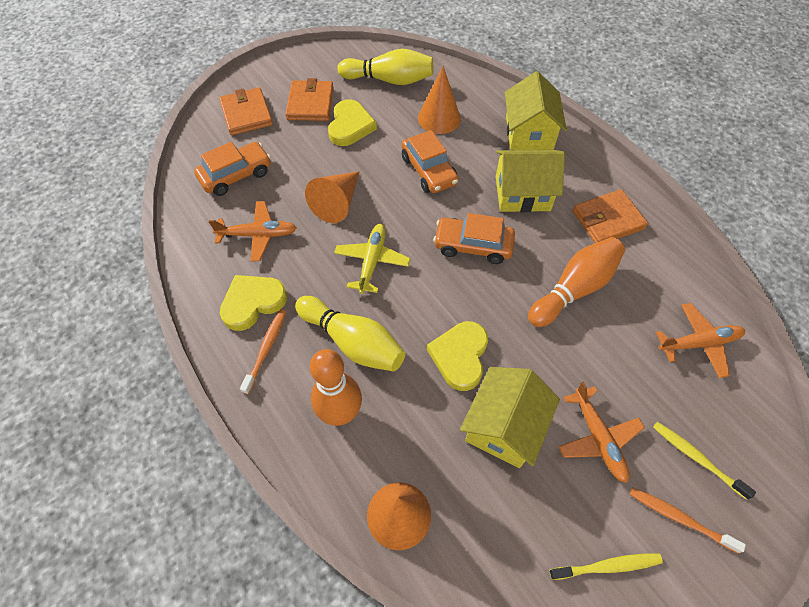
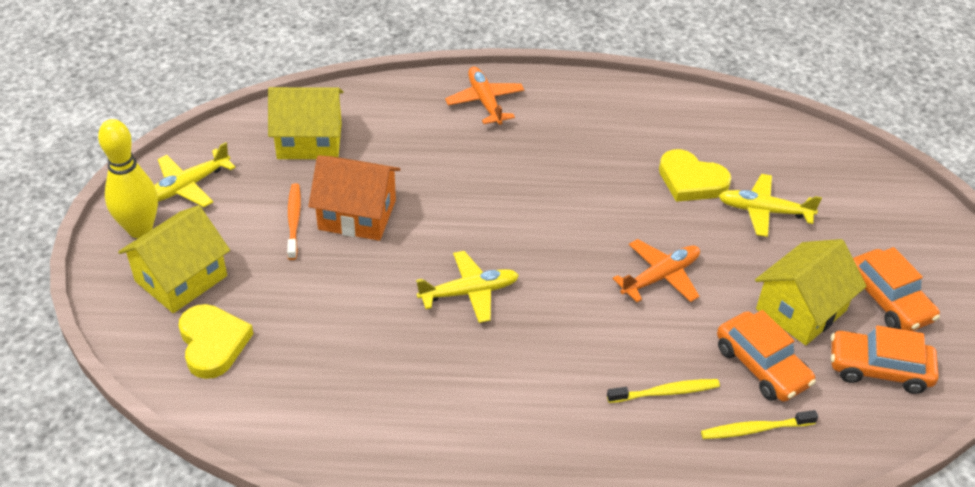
orange bowling pin: [310,349,362,426] [528,237,625,327] = 2 -> none = 0
orange cone: [305,171,360,223] [367,483,431,550] [418,66,461,134] = 3 -> none = 0
orange house: none = 0 -> [308,156,401,241] = 1
orange plane: [209,201,297,262] [558,381,645,483] [656,303,745,378] = 3 -> [445,67,524,125] [613,239,700,302] = 2
orange toothbrush: [240,309,286,394] [630,487,746,553] = 2 -> [287,183,301,260] = 1
orange wallet: [219,87,273,135] [285,78,334,121] [572,189,648,243] = 3 -> none = 0
yellow bowling pin: [295,296,405,372] [337,49,433,85] = 2 -> [98,119,158,238] = 1
yellow heart: [220,275,287,331] [328,99,377,146] [427,321,488,391] = 3 -> [178,304,253,379] [659,149,731,202] = 2
yellow plane: [334,224,410,294] = 1 -> [154,142,236,207] [416,251,519,323] [719,174,822,237] = 3

